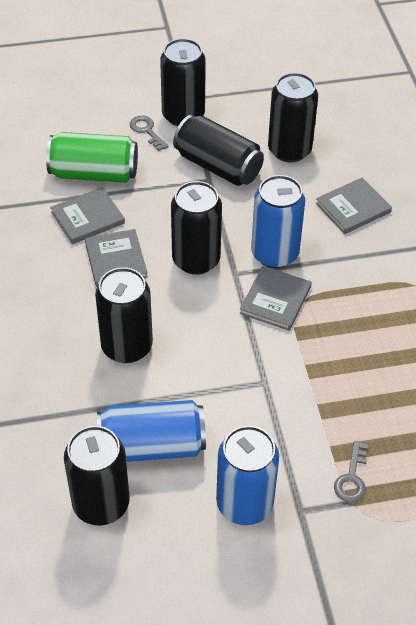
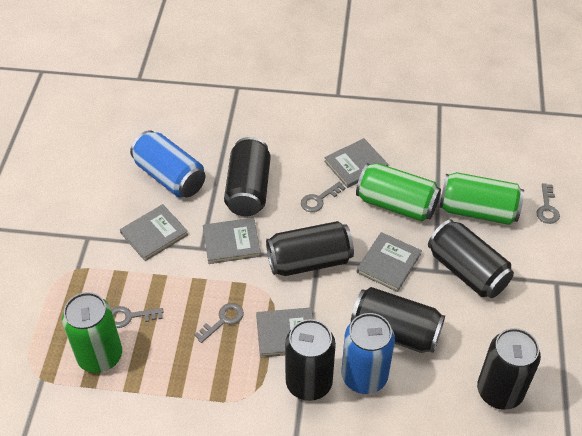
blue can: [97,400,206,462] [216,426,279,525] [251,175,305,268] = 3 -> [130,130,206,198] [342,313,395,394] = 2
green can: [46,132,138,183] = 1 -> [62,292,122,373] [356,163,441,221] [439,172,524,225] = 3
grey book: [50,187,125,244] [85,229,148,287] [240,266,312,331] [316,177,392,234] = 4 -> [120,204,188,261] [203,218,261,264] [256,307,313,358] [324,138,388,188] [357,232,422,292] = 5
grey key: [130,116,169,151] [334,441,368,502] = 2 -> [111,306,163,328] [194,303,244,343] [301,182,345,212] [536,183,560,224] = 4

